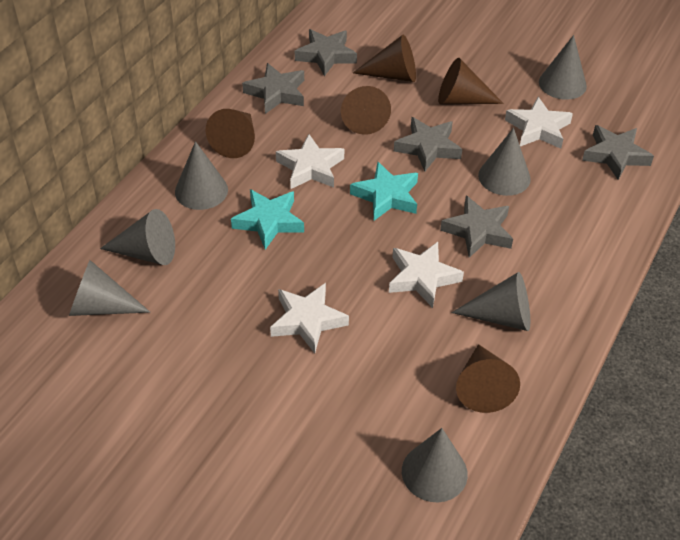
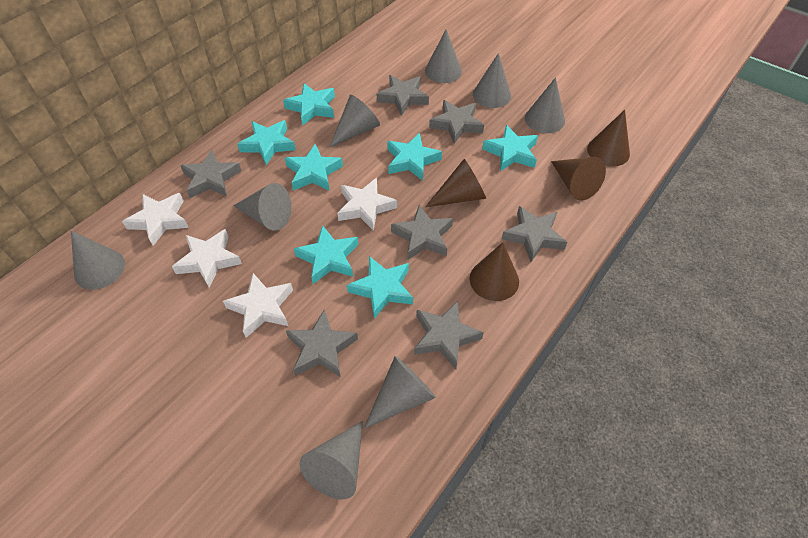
brown cone: [205,109,255,158] [341,86,391,135] [353,35,416,82] [438,58,504,104] [456,344,520,413] = 5 -> [426,159,486,207] [470,242,519,301] [551,157,606,201] [587,110,630,167] = 4
grey cone: [69,260,150,316] [100,209,175,265] [175,141,228,210] [402,428,468,502] [451,272,530,331] [478,128,531,196] [539,35,587,100] = 7 -> [71,231,125,290] [233,183,291,231] [299,421,363,499] [329,95,380,148] [364,356,436,429] [425,29,462,83] [473,53,511,108] [525,77,565,133] = 8
grey star: [242,63,304,114] [295,29,357,76] [394,117,462,172] [440,196,513,258] [582,125,654,180] = 5 -> [180,150,241,198] [286,310,358,377] [377,75,429,116] [391,205,453,260] [414,301,484,369] [429,100,484,144] [502,206,567,262] = 7
turquoise star: [231,189,304,250] [350,162,418,221] = 2 -> [237,120,296,165] [283,83,335,126] [285,144,343,191] [294,225,358,284] [347,256,413,319] [387,133,442,181] [482,125,538,171] = 7

